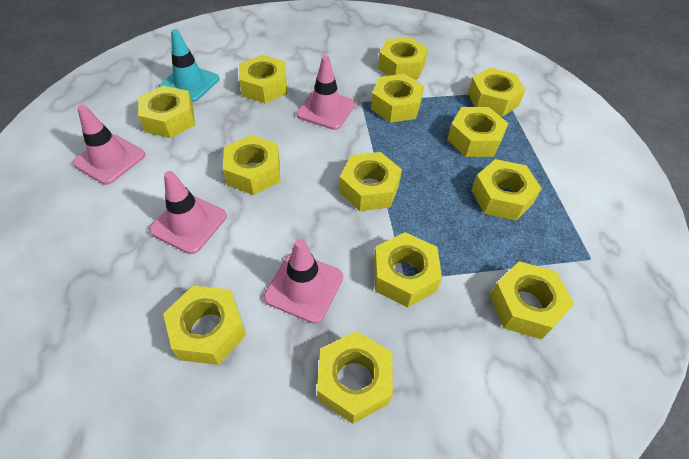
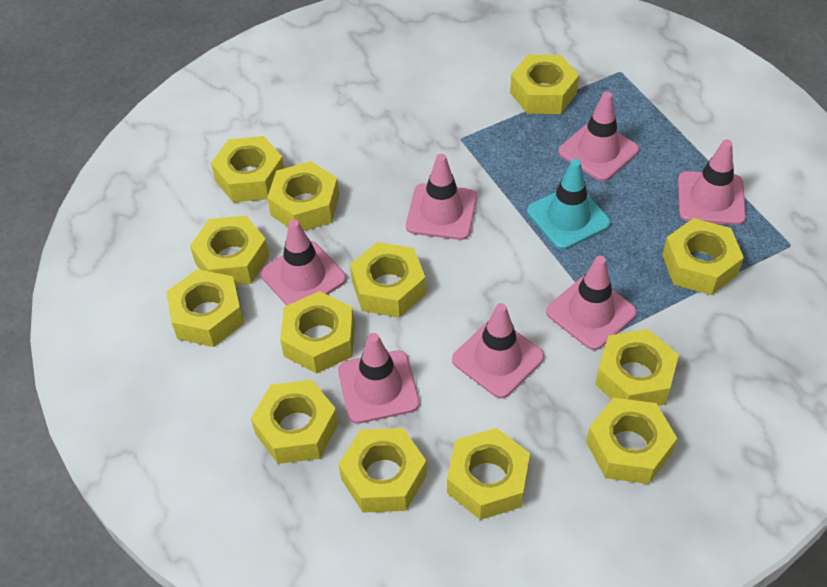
pink traffic cone: [72,105,145,185] [149,171,227,254] [264,239,343,324] [296,56,355,130] = 4 -> [260,219,346,306] [338,333,420,424] [406,154,477,240] [452,303,544,398] [546,256,637,350] [558,92,639,181] [678,139,746,225] = 7

